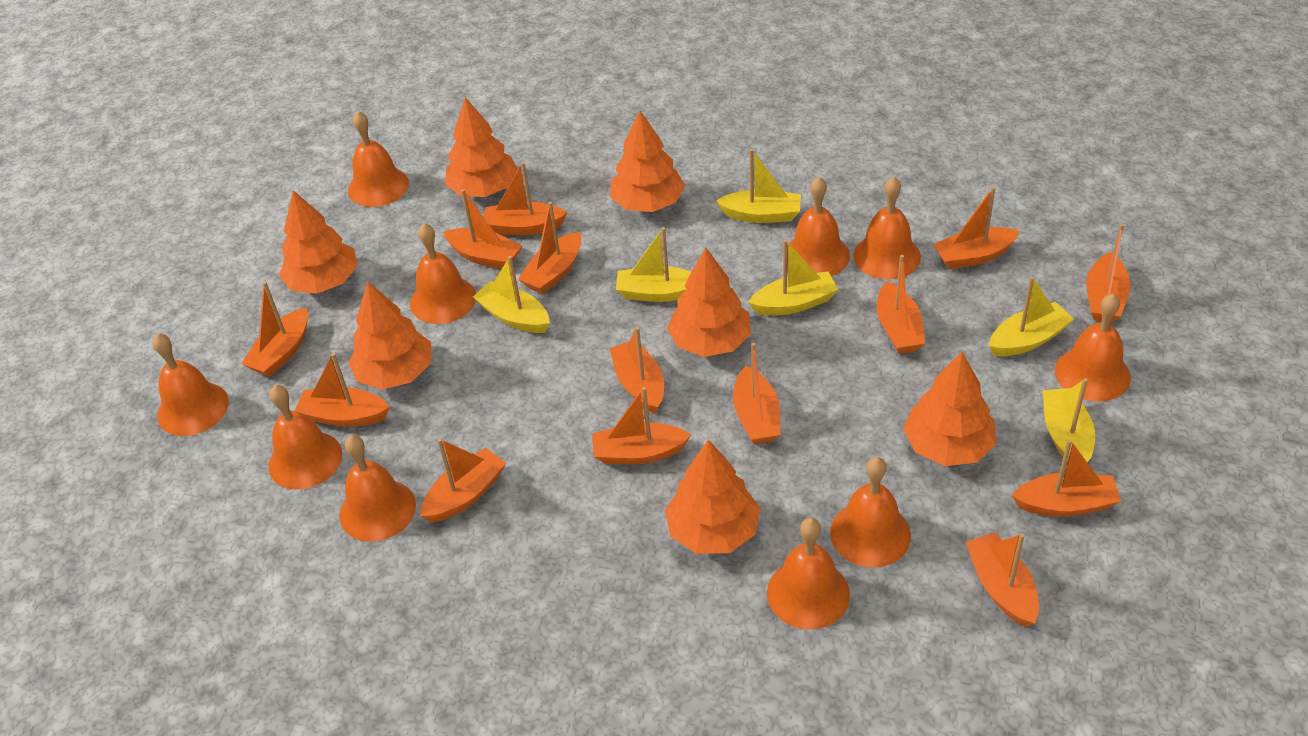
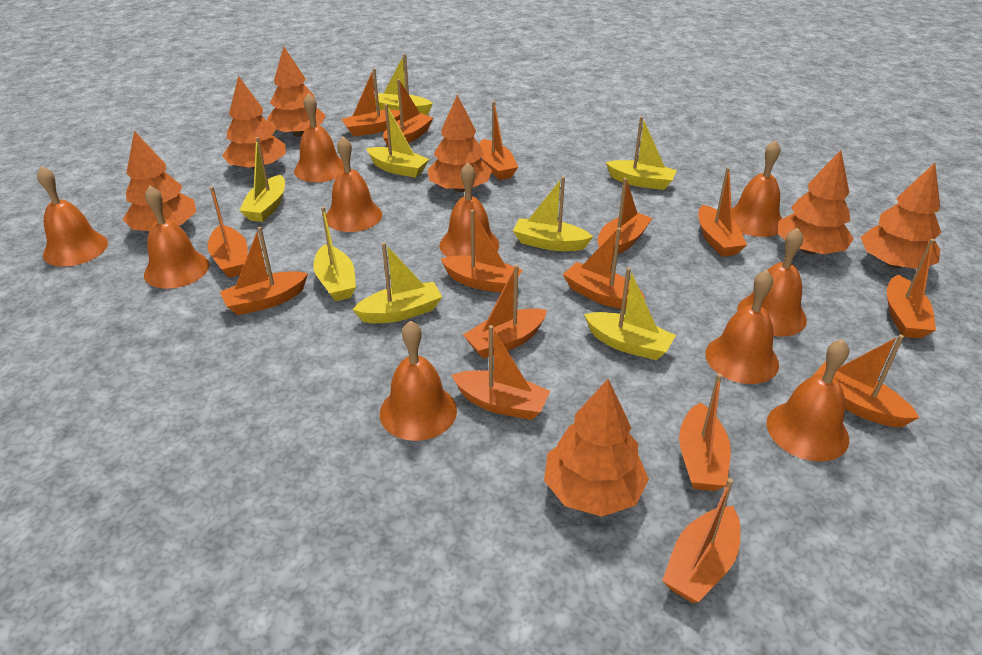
orange boat: [241,281,308,377] [295,353,390,427] [420,438,506,523] [443,189,522,269] [484,162,567,235] [518,201,581,294] [592,387,692,464] [610,327,664,414] [733,343,781,444] [877,255,925,354] [933,187,1020,269] [965,532,1039,627] [1012,439,1121,517] [1086,224,1131,323] = 14 -> [208,186,248,278] [220,227,308,315] [341,68,400,136] [383,79,433,148] [441,210,522,293] [452,325,551,420] [463,264,547,359] [479,101,518,180] [563,228,645,310] [597,178,653,256] [662,478,740,603] [679,373,731,491] [698,167,747,257] [813,335,919,427] [887,239,936,339] = 15
yellow boat: [473,256,550,333] [616,227,691,302] [716,149,801,223] [748,240,839,315] [989,277,1074,357] [1042,378,1095,463] = 6 -> [239,137,285,222] [313,207,356,301] [352,242,442,323] [366,104,429,178] [375,54,433,115] [513,176,593,251] [584,267,676,360] [606,116,677,190] = 8

